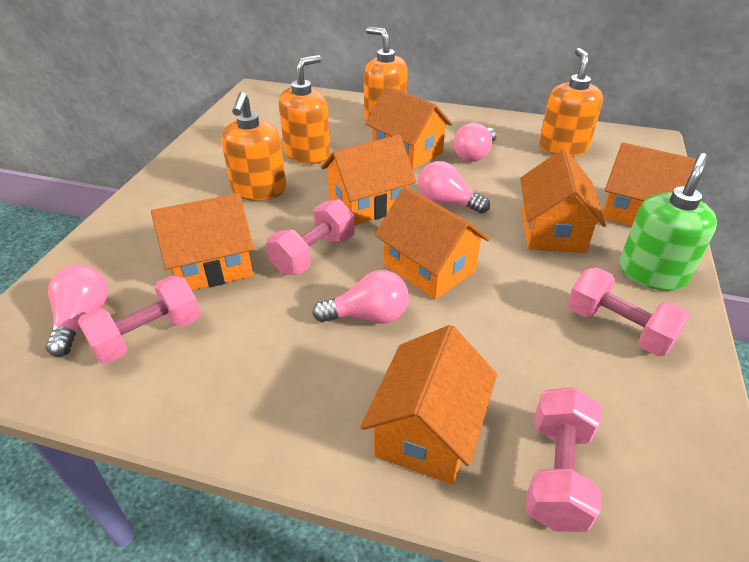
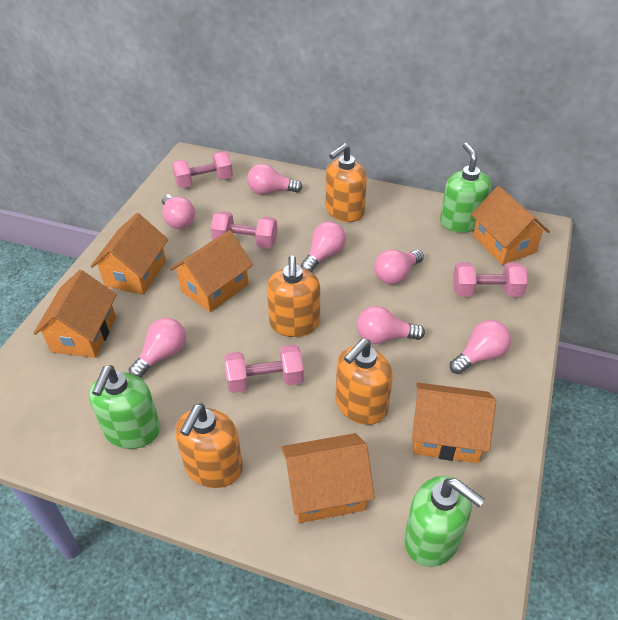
green soap dispenser: [619,153,717,291] = 1 -> [89,365,160,449] [404,476,485,567] [440,143,491,233] = 3
orange house: [151,193,254,290] [321,135,416,225] [360,325,497,485] [365,86,452,170] [375,186,490,300] [520,149,606,253] [602,142,696,226] = 7 -> [33,270,117,358] [90,213,168,295] [170,230,253,312] [281,433,375,523] [412,382,496,463] [471,186,550,265] = 6
pink light bulb: [45,264,108,357] [313,270,409,324] [418,161,490,214] [454,123,497,162] = 4 -> [129,318,186,378] [162,194,195,229] [247,164,303,195] [301,221,346,272] [357,306,425,344] [374,249,424,284] [450,320,511,374] = 7

